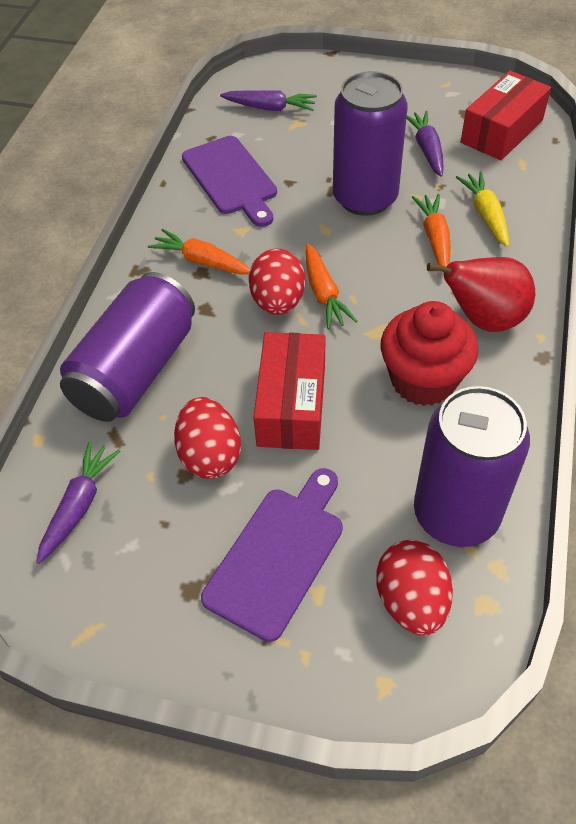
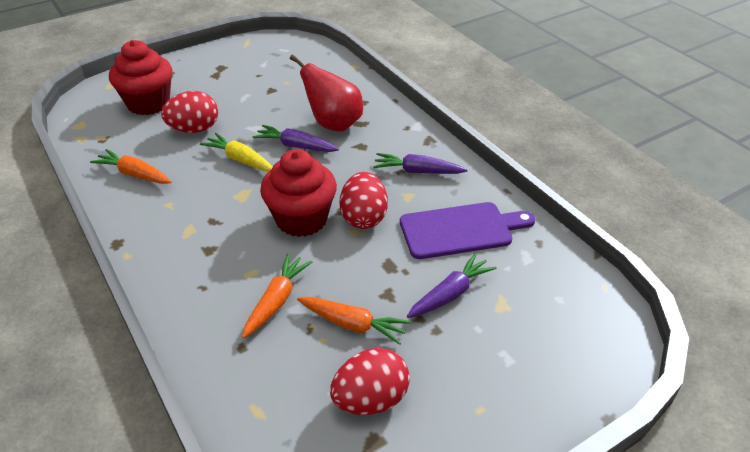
purple can: [60,272,195,422] [333,71,408,216] [414,386,530,547] = 3 -> none = 0
purple cutting board: [182,136,277,227] [201,468,343,642] = 2 -> [400,202,535,259] = 1
red box: [254,332,326,450] [461,71,551,160] = 2 -> none = 0
red cupcake: [381,301,479,406] = 1 -> [109,40,172,115] [260,149,337,237] = 2

